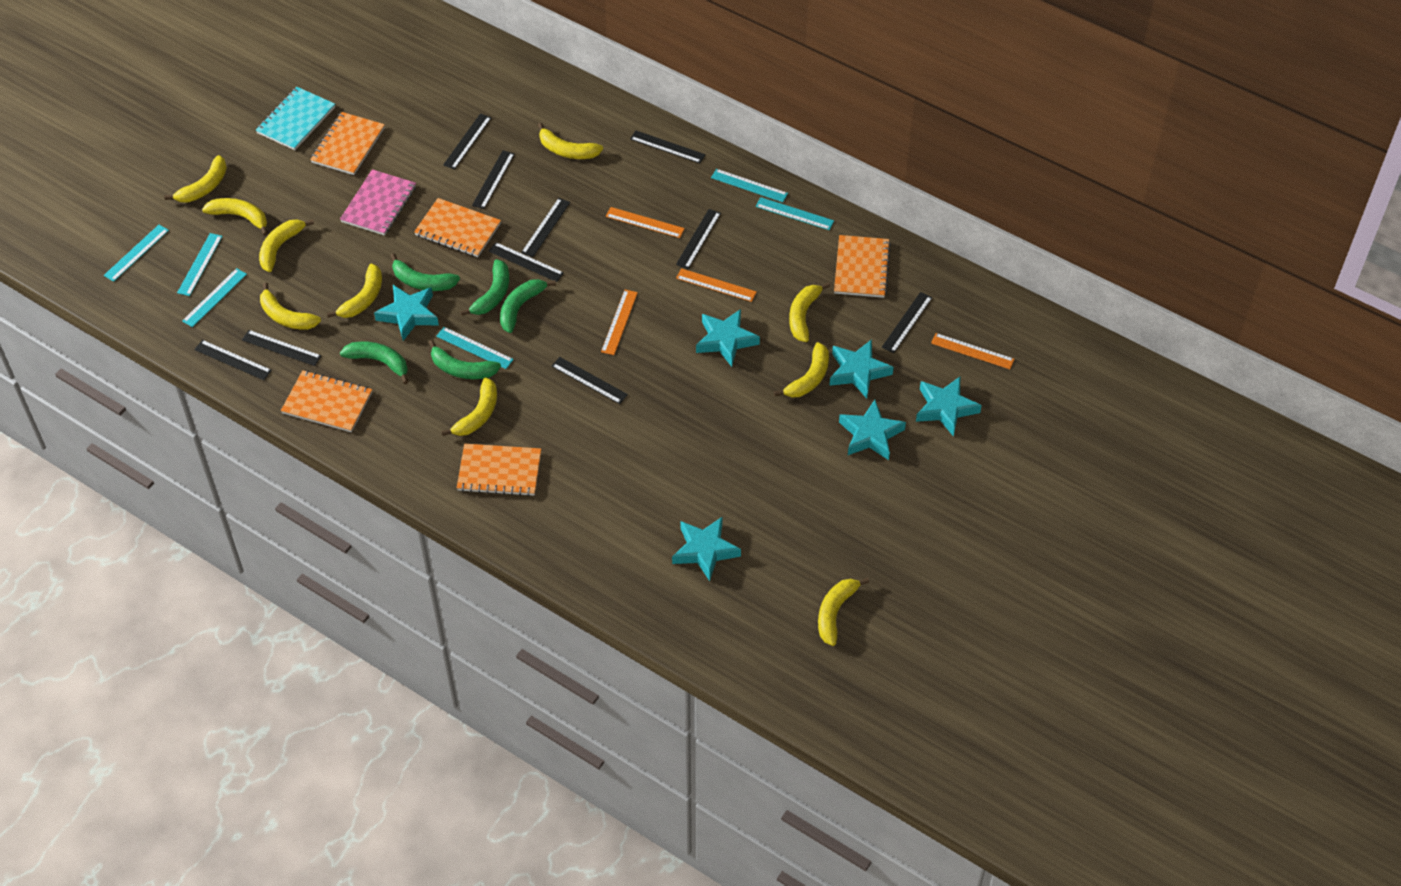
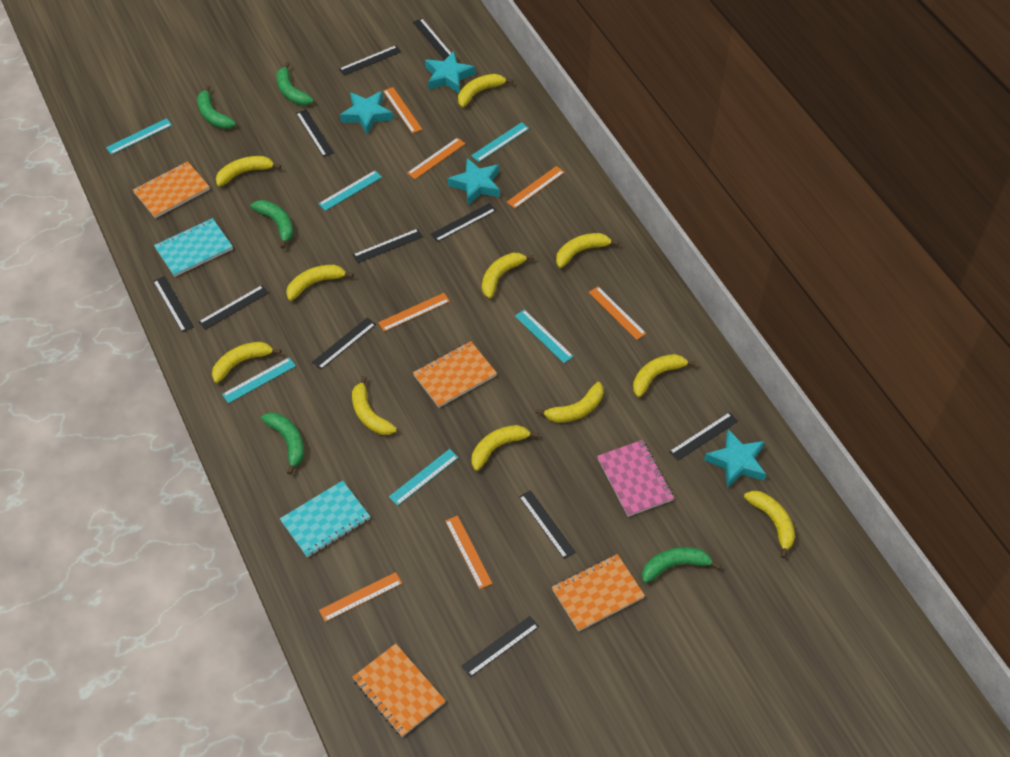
black ruler: [194,340,272,380] [242,330,322,366] [443,113,492,170] [472,150,515,209] [489,242,564,282] [521,198,570,257] [552,357,628,404] [630,130,705,163] [676,209,721,269] [882,292,933,353] = 10 -> [153,276,194,332] [198,285,269,330] [296,109,334,157] [312,317,376,370] [339,45,401,76] [353,228,423,263] [413,18,451,60] [431,203,496,242] [461,616,539,677] [519,490,576,559] [669,412,738,461] = 11
orange notebook: [281,370,372,432] [310,112,385,175] [414,198,501,257] [457,444,541,496] [834,235,891,298] = 5 -> [133,161,210,218] [352,644,446,737] [413,341,497,408] [552,554,645,632] = 4
orange ruler: [601,290,638,355] [606,207,685,238] [676,268,757,302] [931,333,1014,369] = 4 -> [319,572,402,622] [378,293,450,331] [383,87,422,133] [407,138,465,179] [445,515,492,589] [507,166,565,208] [589,286,646,340] = 7
turquoise notebook: [256,87,335,150] = 1 -> [154,218,233,277] [280,480,370,558] = 2
turquoise star: [374,285,439,341] [672,517,741,581] [696,309,760,367] [829,339,894,398] [839,400,906,460] [916,377,982,437] = 6 -> [340,91,393,134] [425,51,475,93] [448,158,500,205] [704,429,766,489] = 4
yellow banana: [164,155,227,203] [202,198,268,236] [259,219,314,272] [260,282,321,330] [327,264,382,318] [441,377,497,436] [538,123,603,159] [774,342,829,398] [789,282,830,342] [818,578,870,646] = 10 -> [212,342,281,383] [216,156,281,186] [286,265,354,301] [352,376,397,435] [458,74,513,107] [472,425,539,471] [482,253,534,299] [536,382,603,423] [556,233,619,268] [633,354,696,397] [744,491,795,558] = 11

